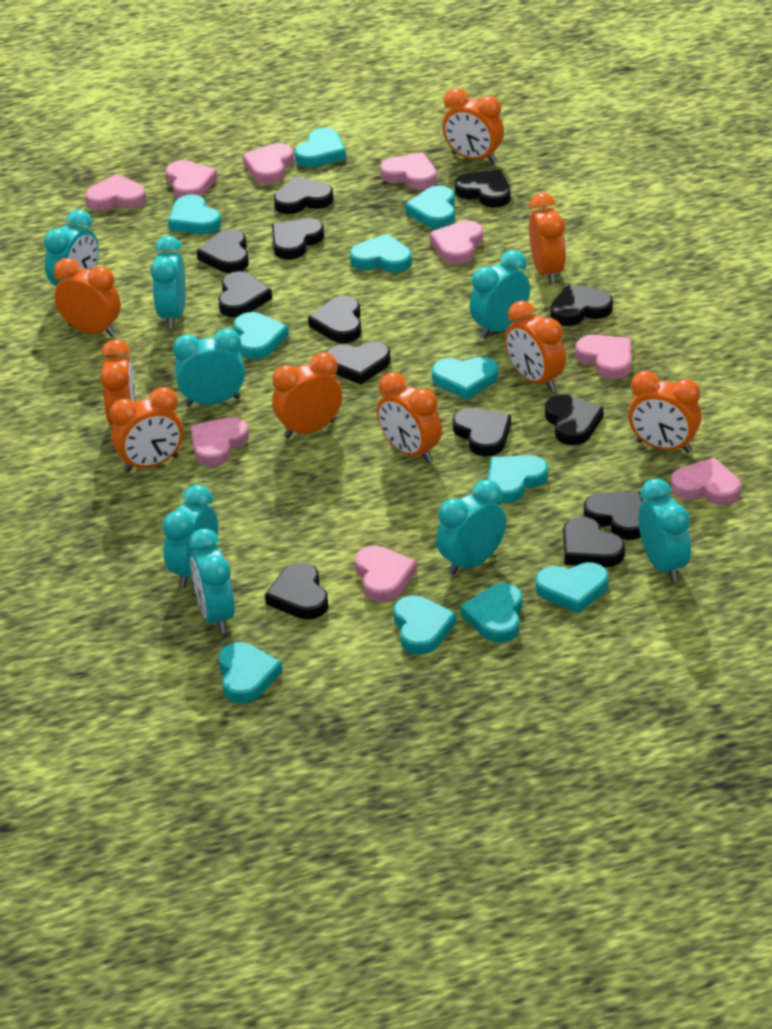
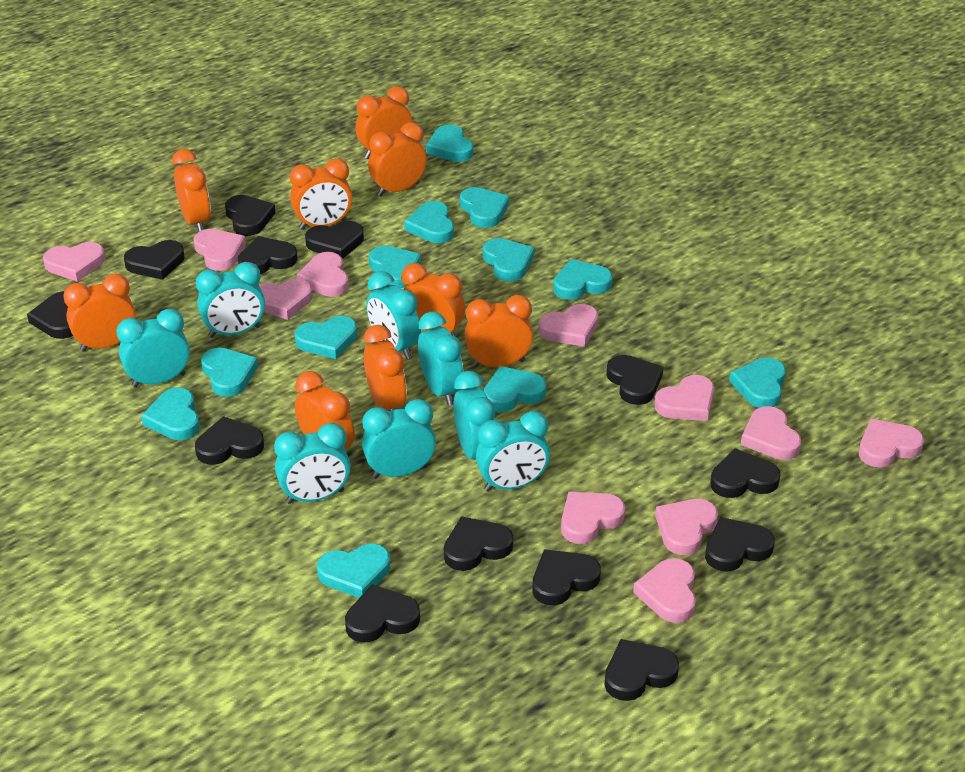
pink heart: [85,174,146,210] [166,160,217,199] [190,417,249,467] [243,143,294,184] [355,546,417,602] [380,152,437,190] [430,221,483,264] [576,335,631,379] [671,458,741,505] = 9 -> [43,242,105,282] [193,229,246,271] [259,278,313,320] [296,252,349,297] [539,304,598,347] [561,492,625,544] [633,558,696,623] [654,375,714,421] [655,499,718,555] [741,406,801,460] [859,419,924,468] = 11
turquoise heart: [168,194,221,234] [219,642,283,703] [234,312,289,359] [295,128,346,168] [350,234,412,273] [393,595,457,655] [405,186,455,229] [432,357,498,400] [461,583,523,643] [488,455,548,503] [536,562,608,613] = 11 -> [141,388,200,440] [201,348,258,397] [294,316,357,359] [317,544,390,598] [369,246,421,288] [404,201,454,243] [426,124,473,162] [460,187,509,228] [483,238,534,282] [483,366,546,412] [553,259,613,300] [729,358,786,408] = 12

